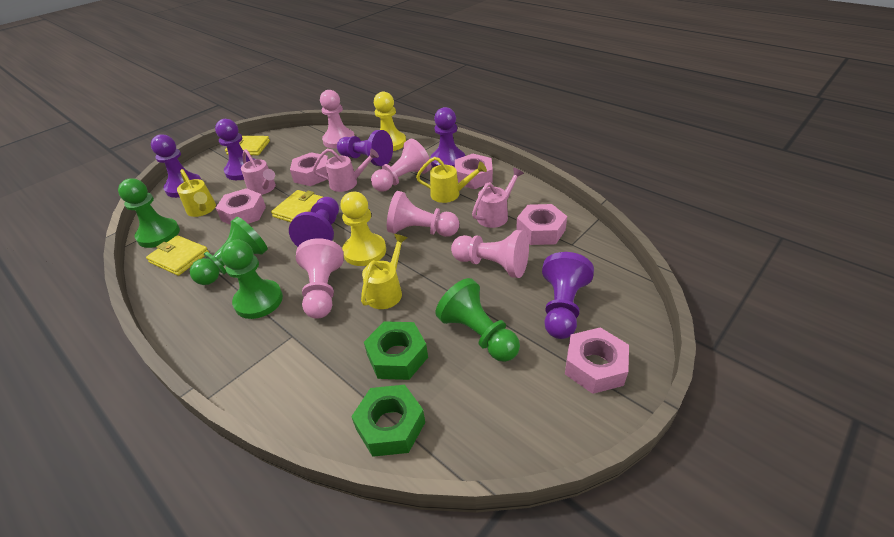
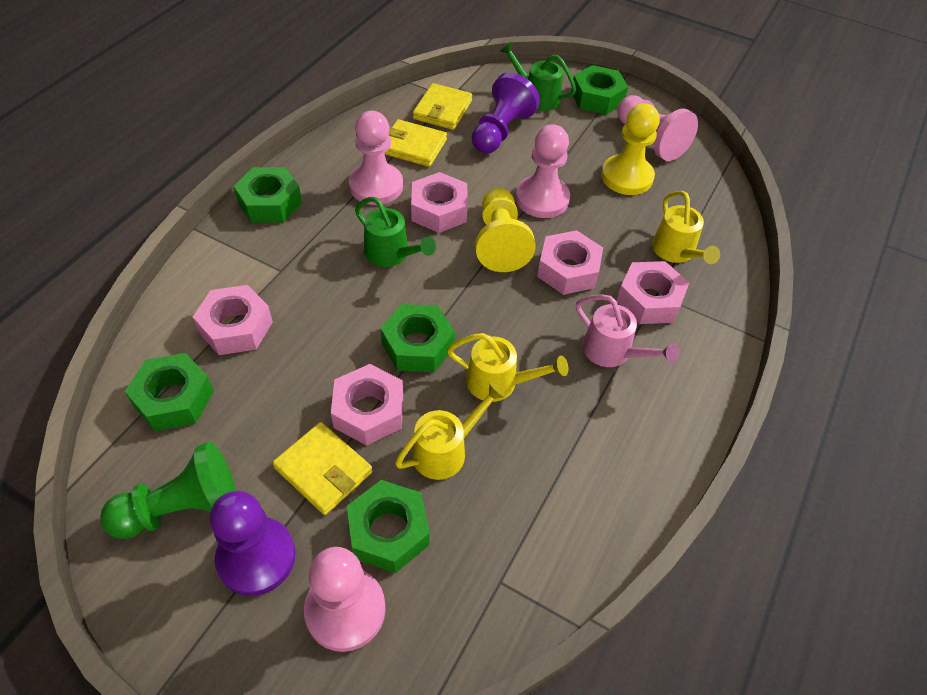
green nut: [351,385,425,457] [364,321,428,380] = 2 -> [125,353,214,431] [234,167,302,223] [347,480,429,573] [381,304,455,372] [571,65,628,115] = 5
green pawn: [118,179,180,248] [190,217,268,285] [221,240,283,319] [435,278,520,362] = 4 -> [100,442,236,539] = 1
green watering can: none = 0 -> [355,197,436,267] [500,42,576,111] = 2
pink pawn: [296,238,344,319] [320,90,355,149] [371,139,431,192] [387,191,459,237] [451,230,529,278] = 5 -> [304,547,386,652] [349,111,403,205] [516,124,570,218] [617,95,698,161] = 4
pink watering can: [241,149,276,195] [313,149,379,192] [472,168,524,228] = 3 -> [576,294,679,367] = 1
purple pawn: [151,134,201,198] [215,119,256,180] [289,197,339,247] [337,130,393,166] [430,107,465,167] [542,252,594,339] = 6 -> [210,491,296,596] [472,72,540,153] = 2

